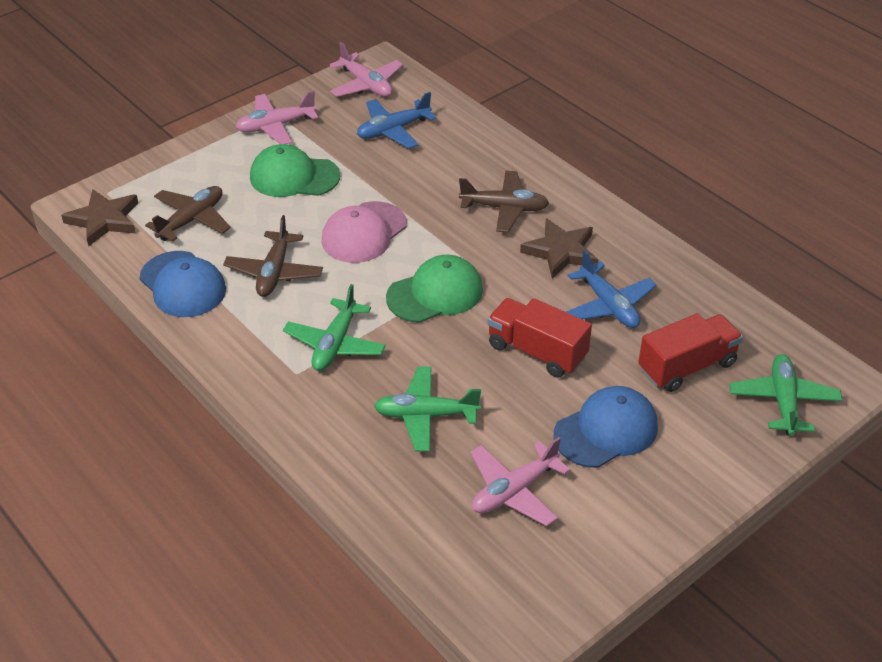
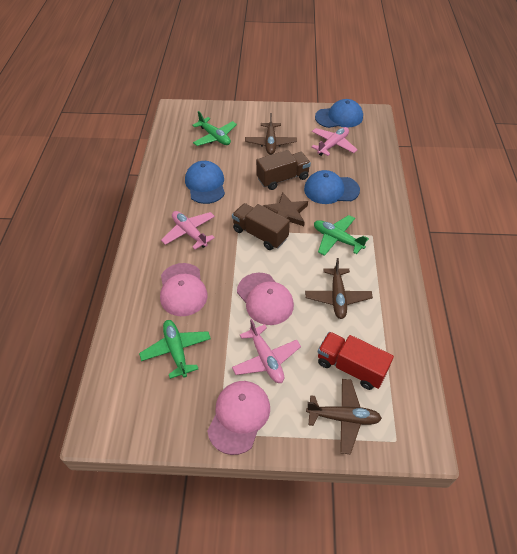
blue cap: [140,251,226,317] [553,386,658,468] = 2 -> [185,161,225,204] [304,170,360,204] [315,99,363,128] = 3
blue plane: [357,92,437,149] [566,250,657,328] = 2 -> none = 0
brown star: [61,189,138,246] [520,218,598,279] = 2 -> [263,192,308,226] = 1
brown truck: none = 0 -> [232,203,290,250] [256,150,311,190] = 2
green cap: [250,144,340,197] [386,255,483,323] = 2 -> none = 0
pink cap: [321,201,407,263] = 1 -> [160,263,207,316] [207,381,270,455] [237,273,294,325] = 3
red truck: [487,298,592,377] [638,313,743,392] = 2 -> [318,332,394,390] = 1

